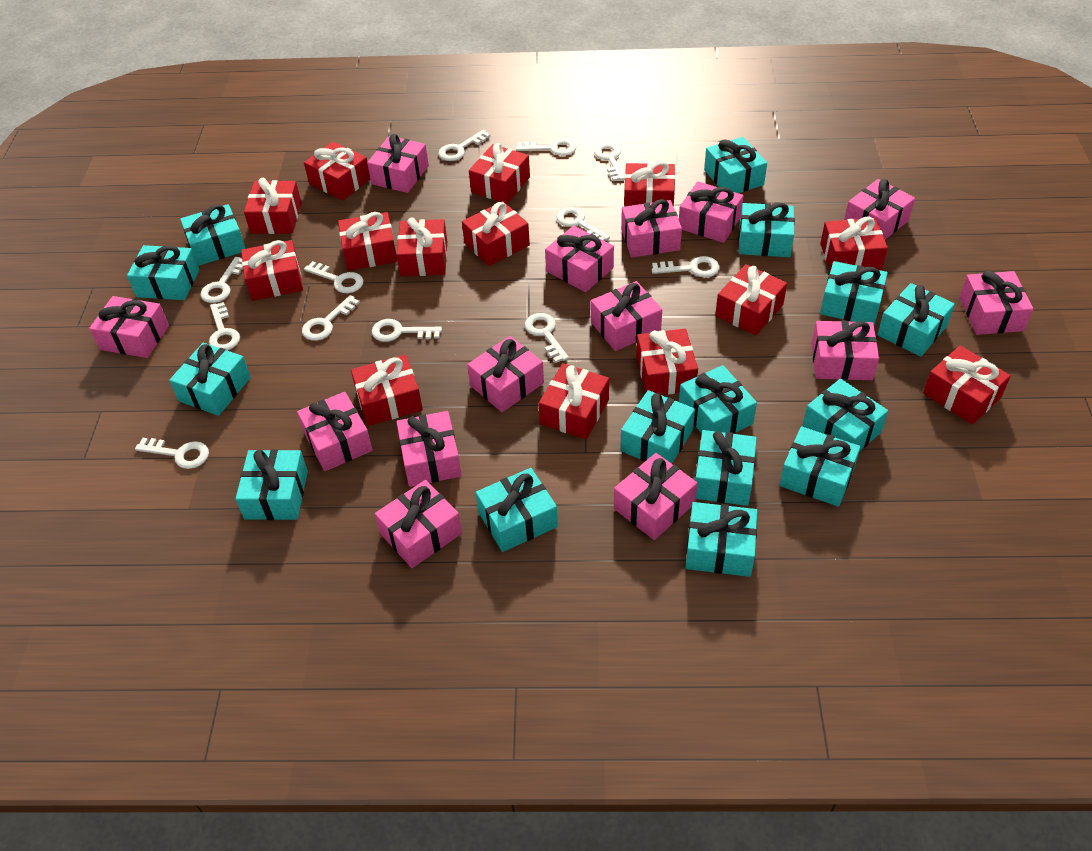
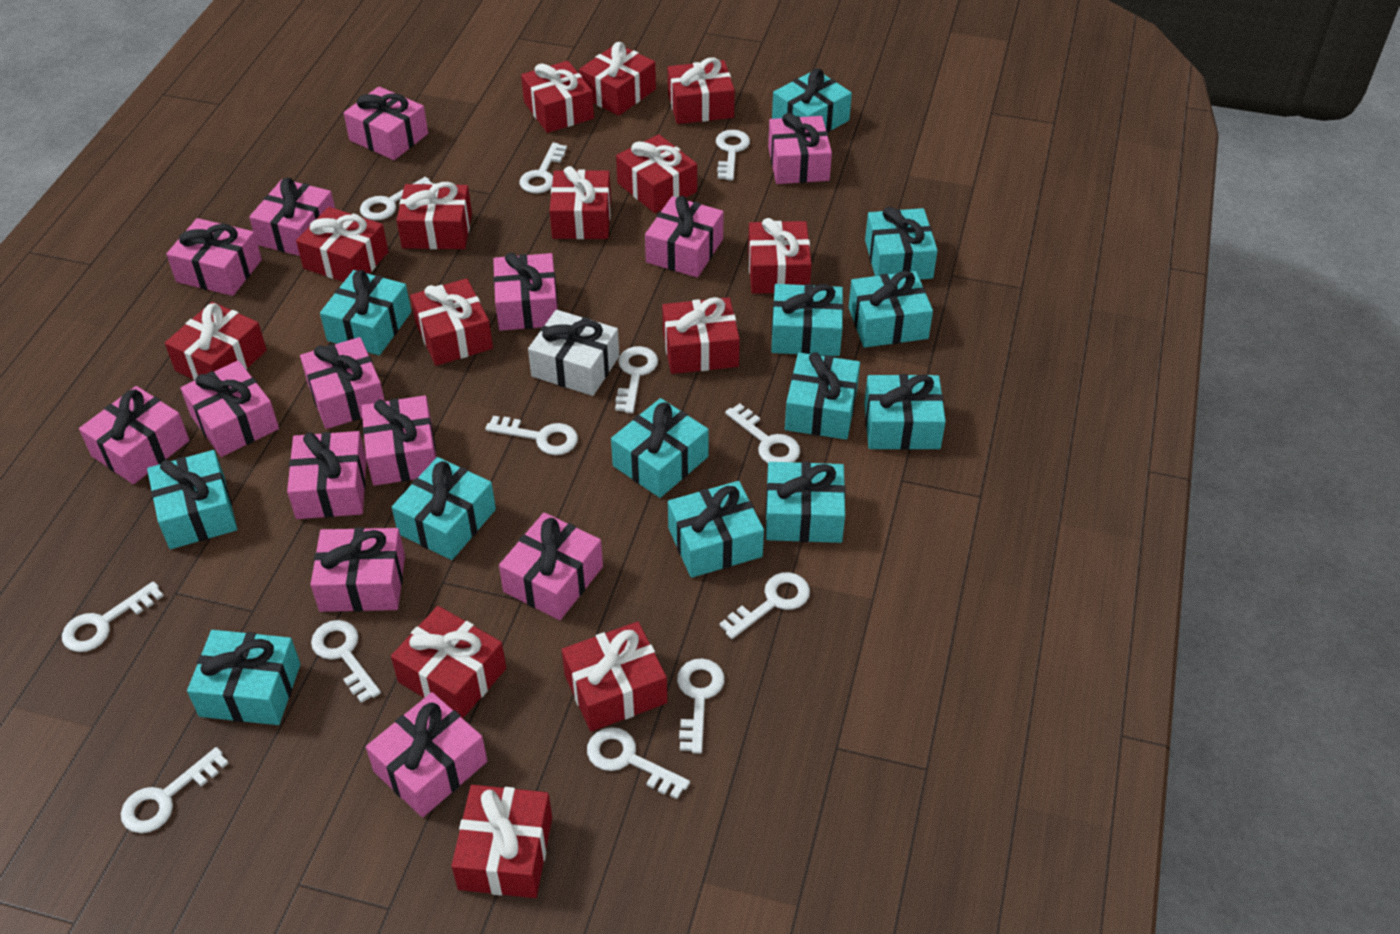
turquoise gift: [127,245,199,300] [169,343,251,416] [180,204,246,266] [236,449,308,520] [476,468,558,552] [620,390,695,464] [679,365,757,434] [686,502,757,577] [695,430,757,506] [704,137,767,193] [739,203,795,257] [780,427,861,507] [802,379,888,451] [820,261,888,325] [877,283,955,357] = 15 -> [147,450,237,549] [187,630,300,725] [320,270,411,355] [392,457,496,560] [611,398,709,498] [668,481,764,578] [765,462,846,543] [771,284,843,356] [772,68,852,132] [785,352,860,440] [849,271,933,348] [864,374,946,450] [865,207,938,279] = 13
white gift: none = 0 -> [528,310,619,396] = 1

